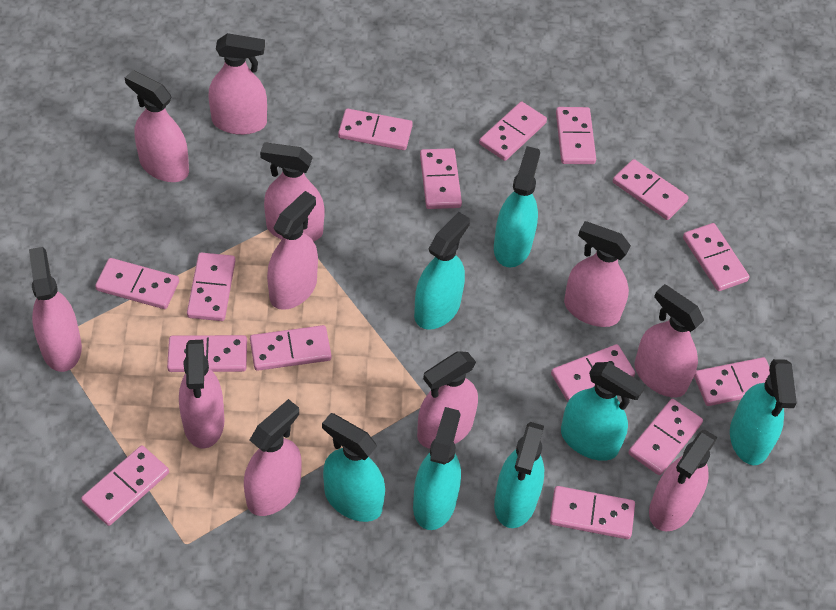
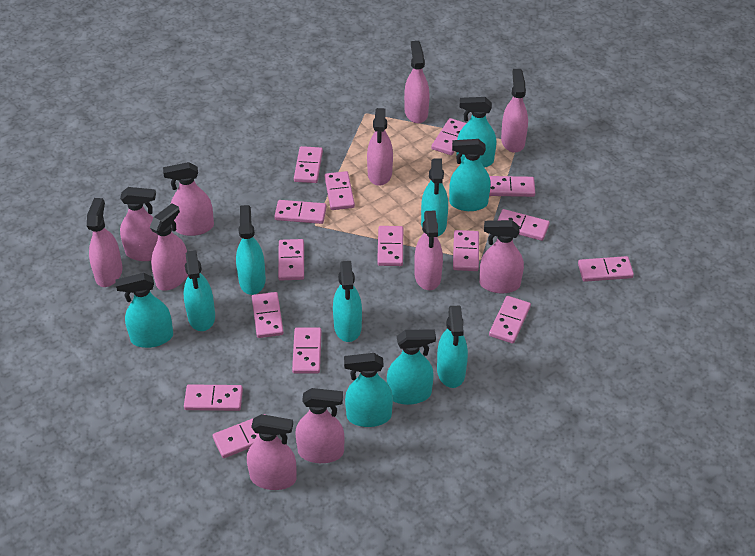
turquoise spray bottle: [322,413,385,522] [413,407,461,530] [414,212,470,330] [494,146,540,268] [494,422,544,528] [561,362,645,461] [730,359,797,465] = 7 -> [115,273,173,348] [184,250,215,331] [236,205,266,295] [333,261,362,342] [344,353,393,427] [387,329,436,405] [421,158,448,236] [437,306,468,388] [449,139,491,211] [456,97,497,168] = 10

